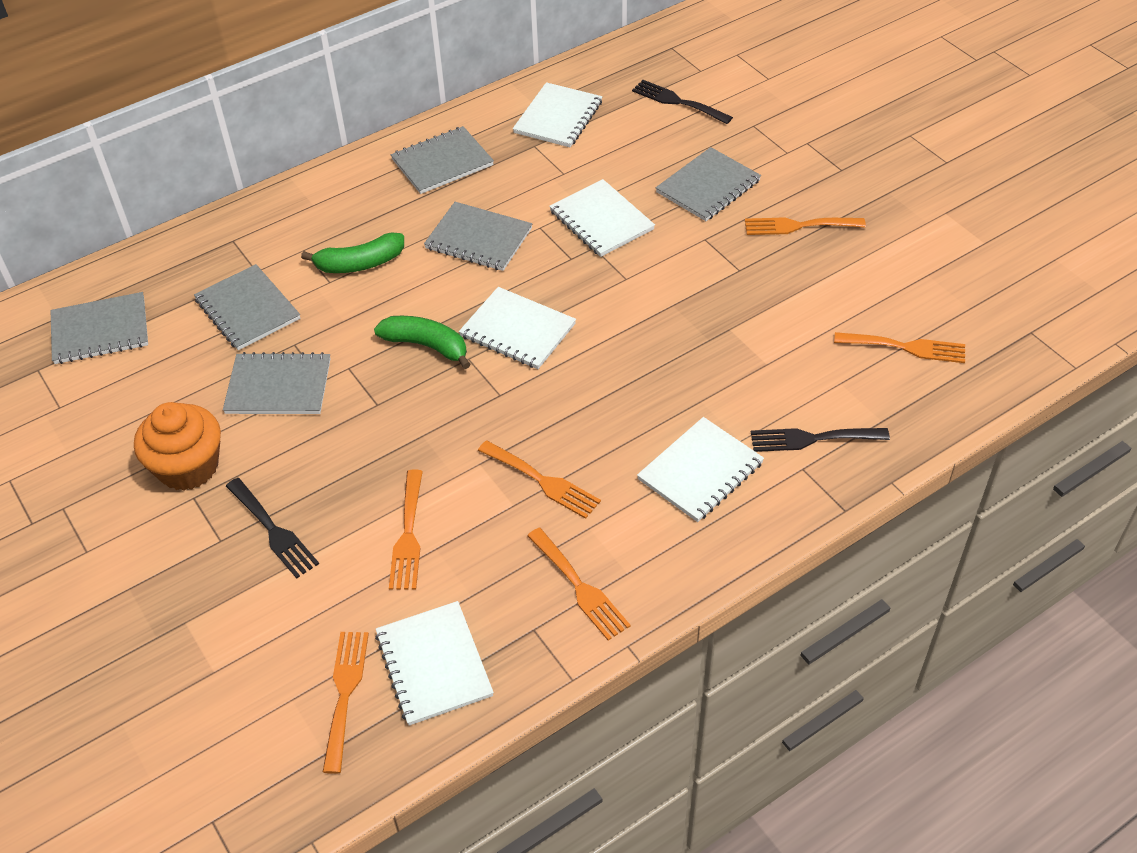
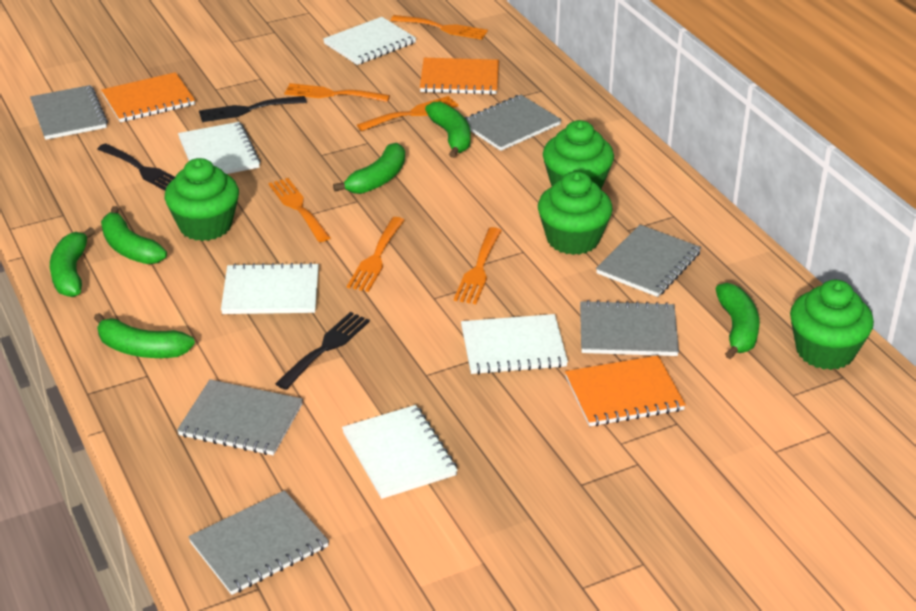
green banana: [301,232,404,273] [374,316,471,369] = 2 -> [50,227,95,297] [94,313,195,358] [101,206,167,264] [333,143,405,194] [425,102,471,158] [716,283,759,359] = 6
green cupcake: none = 0 -> [165,158,239,241] [538,171,613,255] [543,120,614,189] [790,280,874,370] = 4
orange cupcake: [134,402,221,490] = 1 -> none = 0
orange notebook: none = 0 -> [101,72,195,122] [420,58,499,95] [565,355,686,426] = 3

